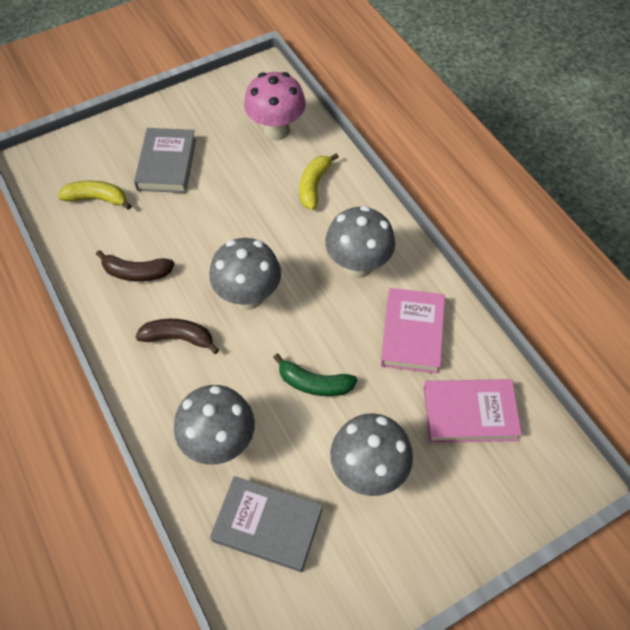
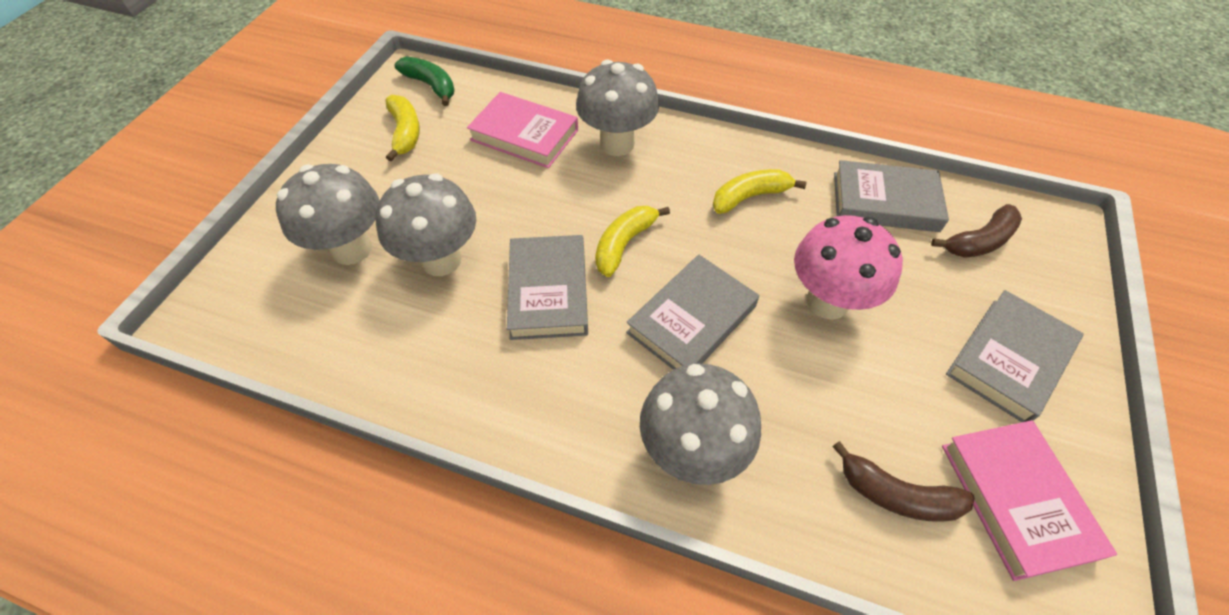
grey book: [134,128,196,193] [210,476,323,572] = 2 -> [507,235,588,340] [626,254,759,370] [834,160,949,232] [946,290,1084,422] = 4
yellow banana: [57,181,132,210] [300,153,339,210] = 2 -> [386,95,420,162] [595,206,670,277] [713,169,807,214] = 3

